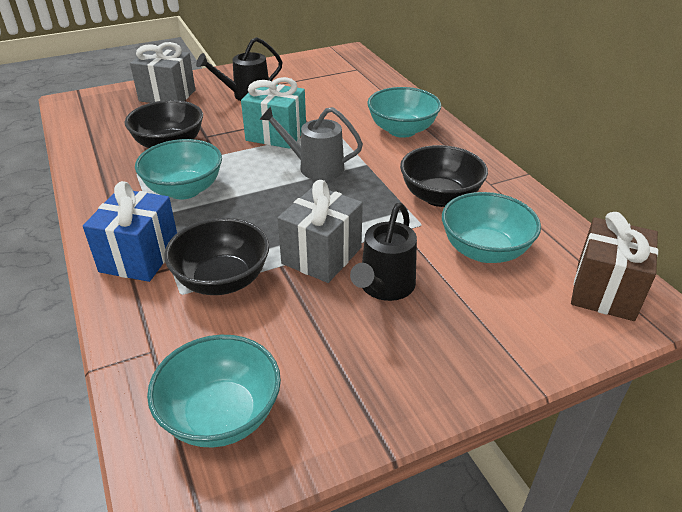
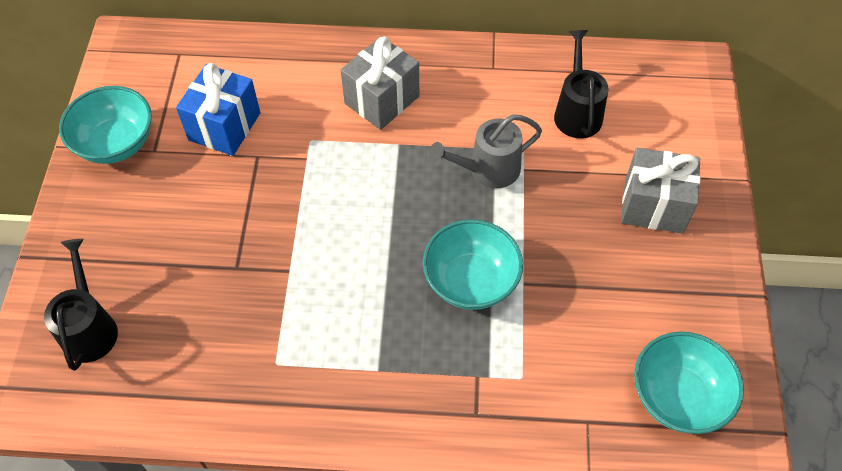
black bowl: [125,100,203,148] [164,218,269,295] [400,145,488,207] = 3 -> none = 0
brown gift: [571,212,658,321] = 1 -> none = 0
turquoise bowl: [135,139,222,199] [147,335,281,448] [367,87,441,138] [442,192,541,263] = 4 -> [59,86,152,164] [423,219,523,310] [634,332,744,434] = 3
turquoise gift: [241,77,306,149] = 1 -> none = 0

